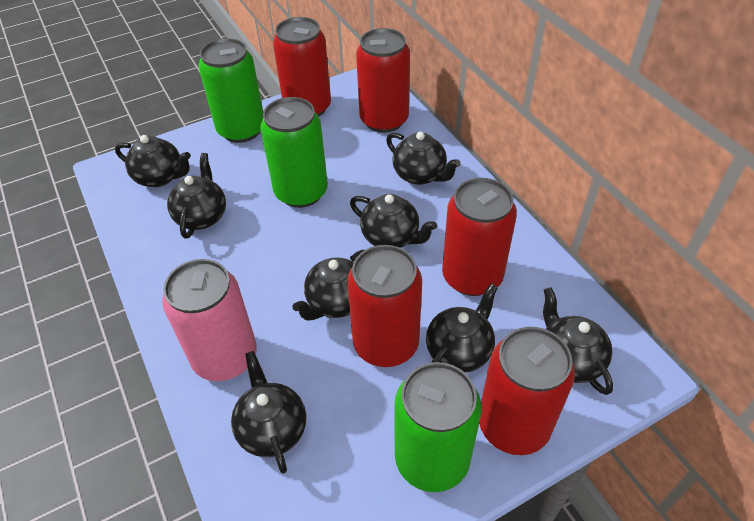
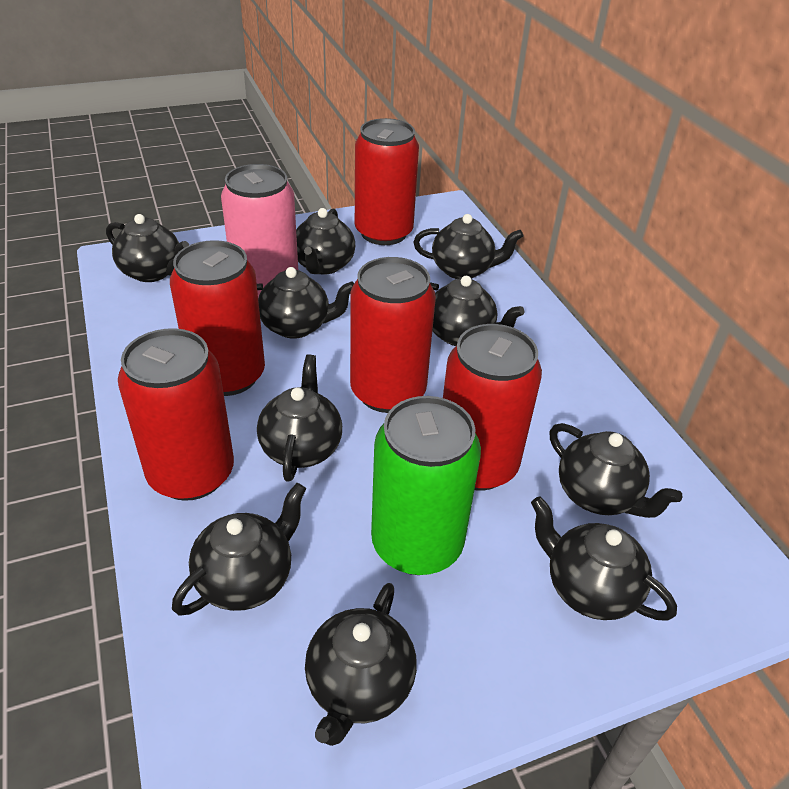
black teapot: [115,135,191,187] [167,153,226,239] [231,351,306,474] [292,250,364,321] [350,194,437,248] [386,132,461,185] [426,284,498,373] [543,287,613,395] = 8 -> [106,214,189,282] [172,483,306,615] [257,267,354,339] [257,354,342,482] [296,208,355,275] [305,583,417,746] [413,214,523,279] [430,276,524,346] [531,496,677,621] [550,423,682,518] = 10
green can: [199,38,263,143] [260,97,328,208] [394,362,482,492] = 3 -> [371,396,481,575] = 1

